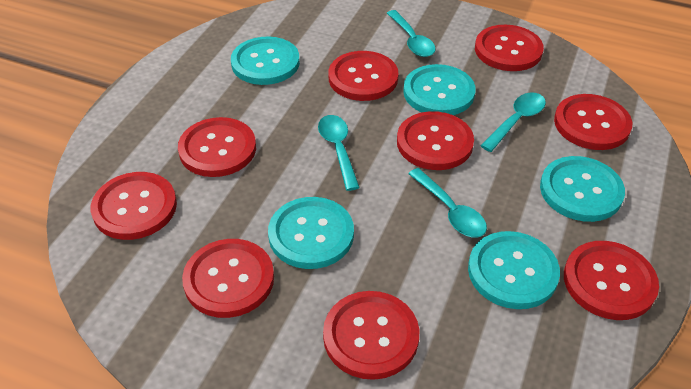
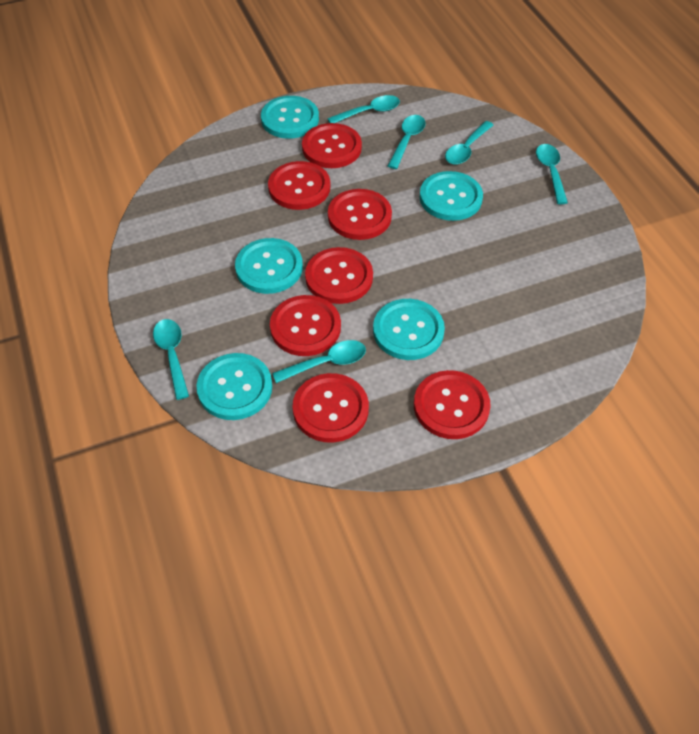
red button: [91,172,177,240] [178,117,256,177] [182,239,274,318] [323,291,419,380] [329,51,398,101] [397,111,474,170] [475,25,544,71] [554,94,632,150] [564,241,659,320] = 9 -> [268,161,330,210] [270,295,341,356] [292,373,369,443] [302,123,362,168] [305,247,373,304] [328,189,392,240] [414,370,491,439] = 7
turquoise spoon: [318,115,360,191] [387,10,436,57] [408,168,487,238] [481,93,546,152] = 4 -> [153,319,189,400] [272,340,366,383] [327,95,400,123] [388,115,426,169] [445,121,493,165] [536,144,568,204] = 6

